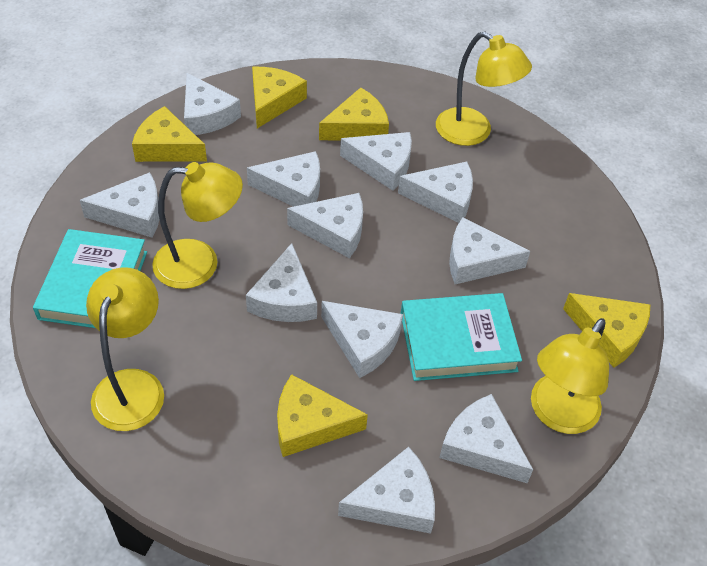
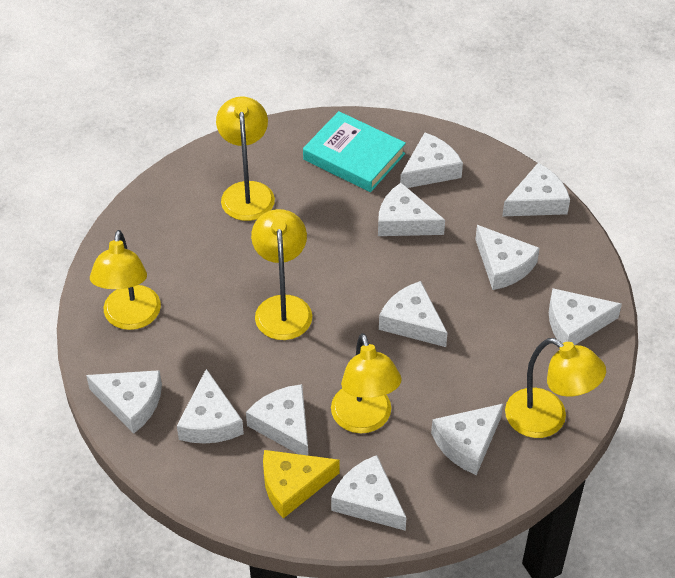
turquoise book: [33,229,147,328] [401,293,522,381] = 2 -> [303,111,406,192] = 1
yellow cheese: [132,106,207,162] [252,67,307,128] [277,374,368,457] [319,87,389,141] [563,293,650,368] = 5 -> [263,450,340,519] = 1
yellow lamp: [86,267,164,431] [152,162,243,289] [436,32,532,146] [531,318,609,434] = 4 -> [90,230,161,330] [216,96,275,221] [251,209,312,340] [331,333,402,433] [505,338,606,438] = 5

